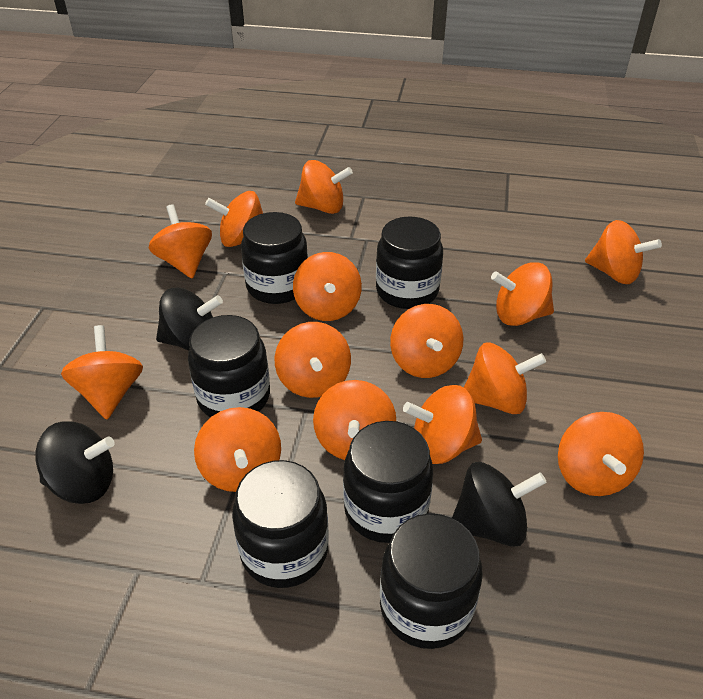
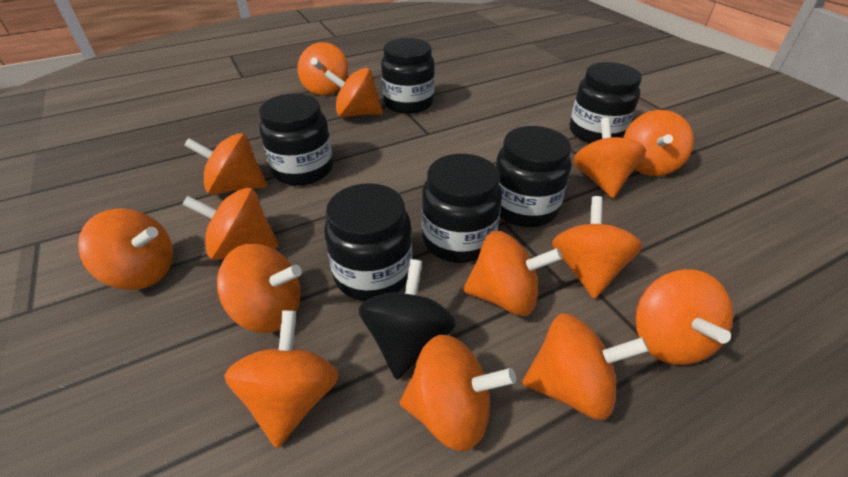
black spinning top: [35,421,115,504] [156,287,223,351] [452,462,547,547] = 3 -> [358,259,456,380] = 1

